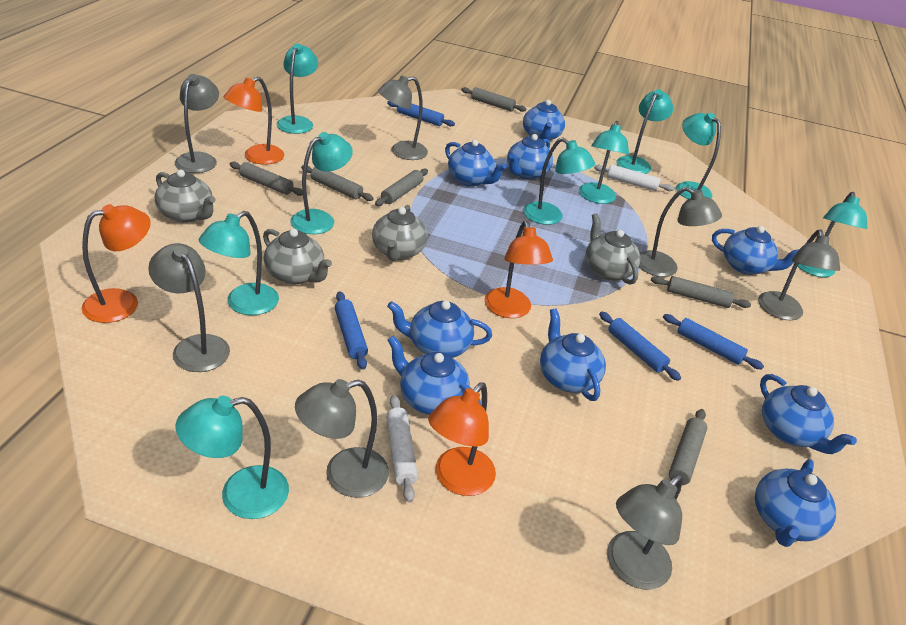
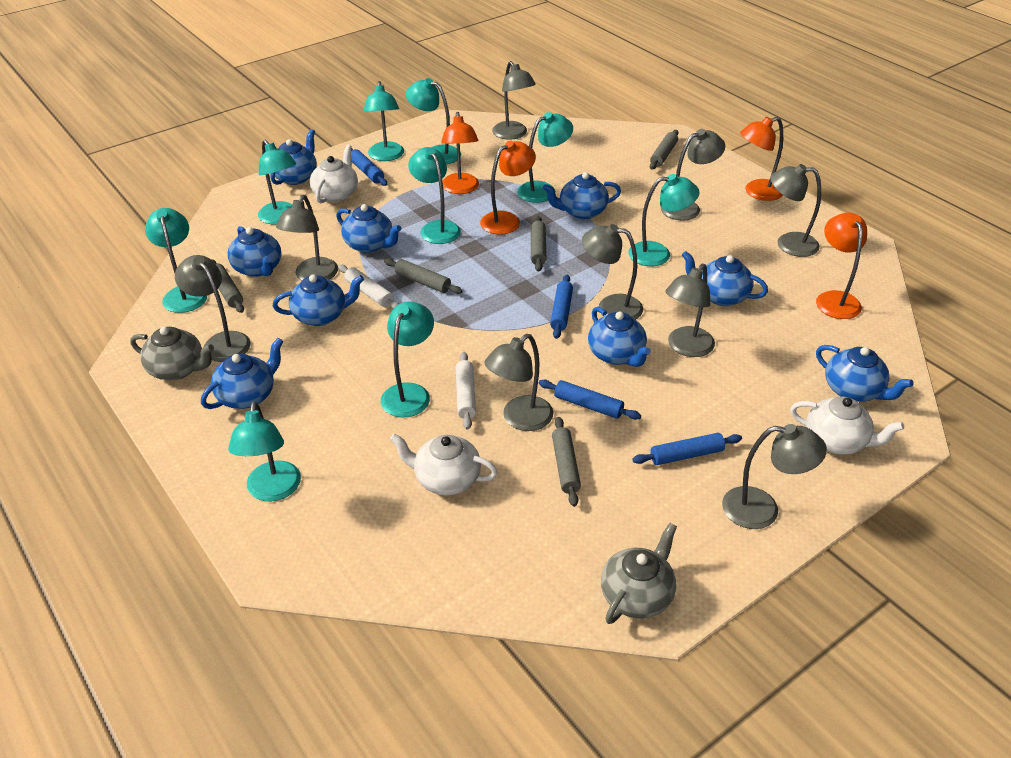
grey lamp: [148,243,230,372] [175,74,219,173] [295,379,389,498] [378,75,428,160] [607,474,683,590] [639,187,722,277] [758,230,840,320] = 7 -> [175,255,251,362] [276,195,338,280] [485,334,553,431] [492,61,536,140] [582,224,643,320] [661,129,725,221] [665,264,715,357] [722,424,827,529] [770,164,821,257] = 9
grey rolling pin: [230,162,303,196] [301,165,374,201] [375,169,428,206] [461,87,526,112] [651,276,751,308] [669,409,707,494] = 6 -> [211,259,244,313] [384,258,462,294] [531,216,546,272] [552,417,581,507] [650,130,679,170] = 5
grey teapot: [155,169,216,223] [263,229,332,285] [372,205,428,261] [586,213,641,285] = 4 -> [130,327,214,380] [601,523,677,624] = 2
white teapot: none = 0 -> [310,144,358,203] [390,434,498,496] [790,396,904,455] = 3

